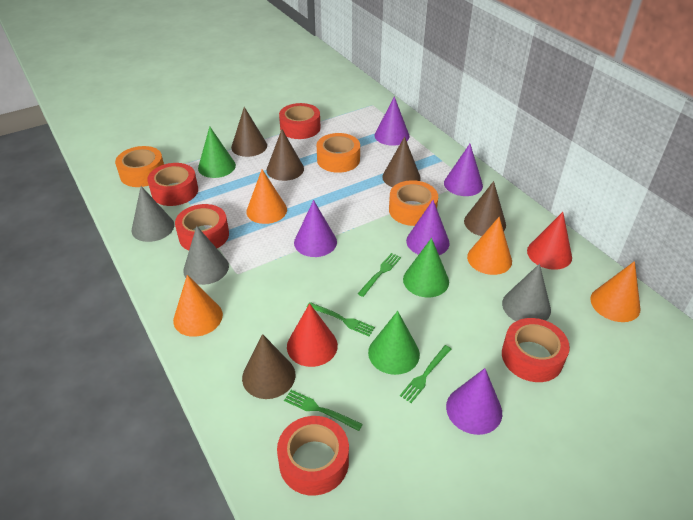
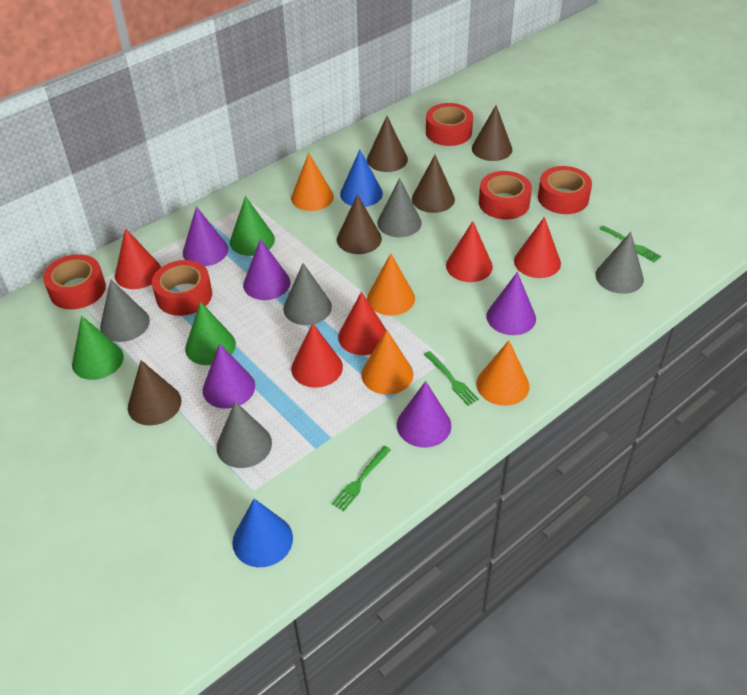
blue cone: none = 0 -> [232,499,293,567] [340,150,383,207] = 2
green fork: [284,390,363,431] [307,302,375,336] [358,253,401,297] [400,345,451,403] = 4 -> [332,446,391,511] [424,351,479,406] [599,225,661,263] = 3
grey cone: [131,186,174,242] [183,226,229,285] [502,264,551,321] = 3 -> [100,279,150,342] [216,401,272,468] [283,263,332,325] [377,178,422,237] [595,232,644,294] = 5
orange tape: [115,146,164,187] [317,133,360,173] [389,180,438,226] = 3 -> none = 0
red cone: [287,303,338,367] [527,212,572,270] = 2 -> [115,228,161,289] [291,323,343,388] [338,291,386,355] [446,221,493,282] [514,217,561,278] = 5

